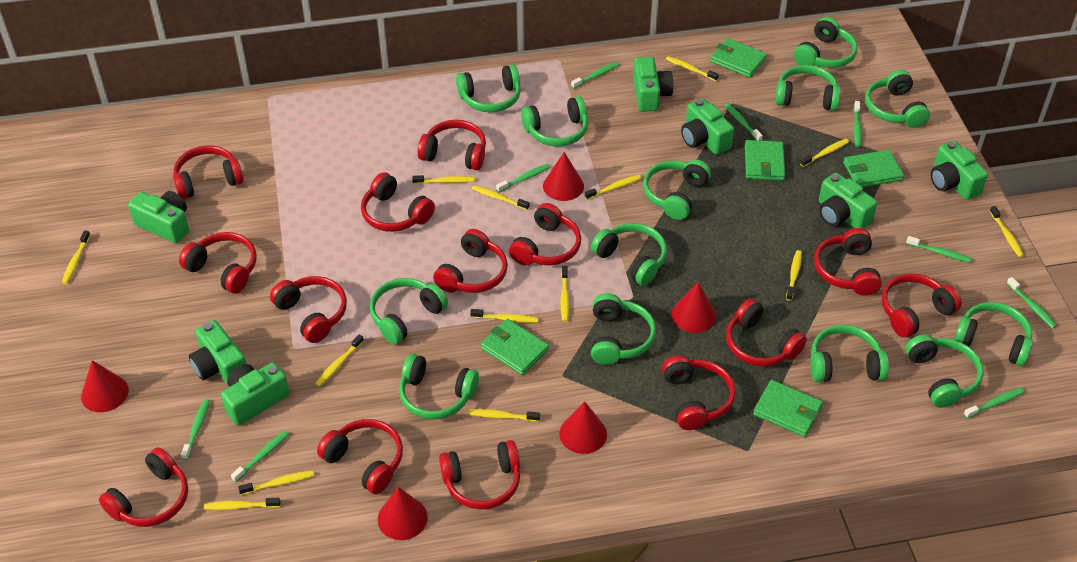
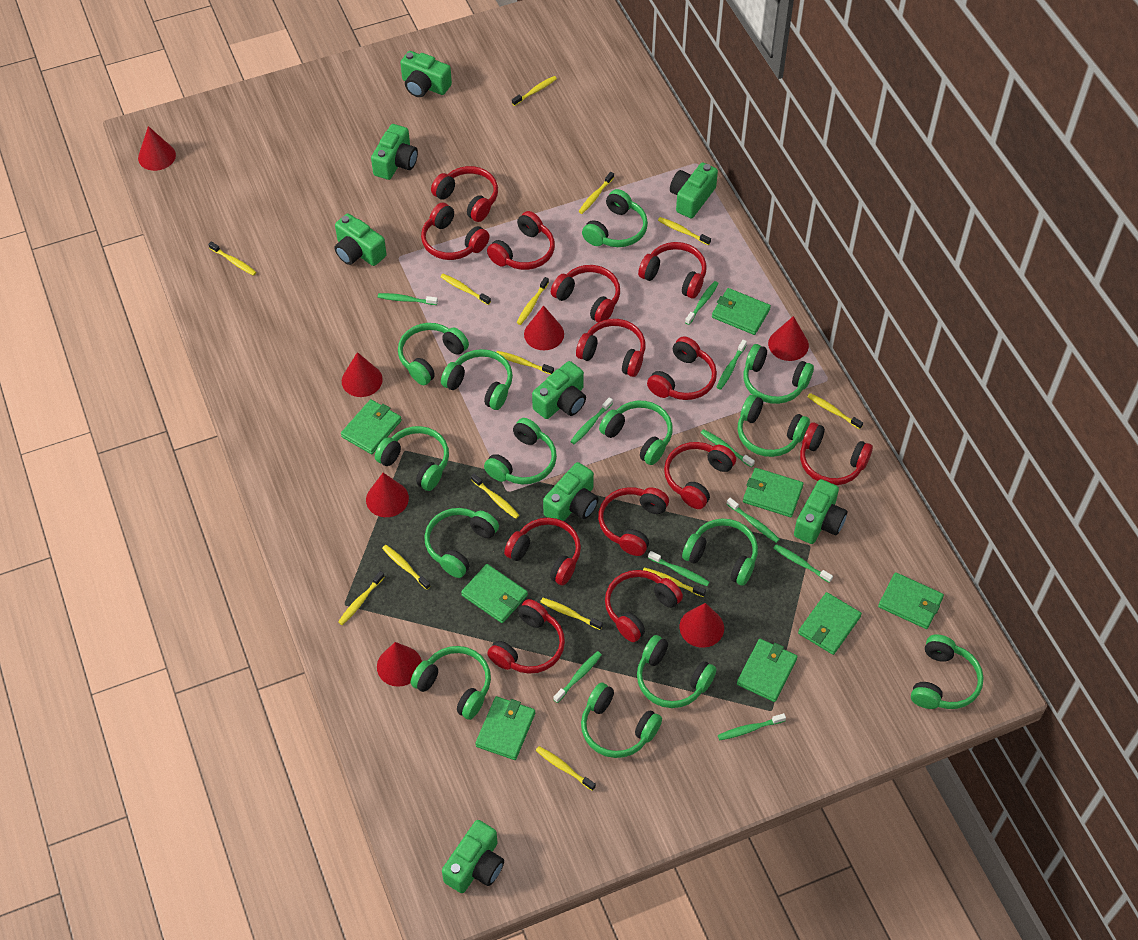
green camera: [128,191,189,243] [189,320,246,385] [221,362,290,426] [633,57,673,112] [681,98,734,155] [819,173,877,229] [931,141,988,200] = 7 -> [335,214,387,266] [371,124,418,180] [400,51,452,97] [442,820,504,893] [532,361,586,419] [543,462,599,521] [670,162,718,218] [794,479,847,544] = 8
green headphones: [369,278,448,345] [399,354,479,419] [456,64,521,112] [521,96,588,147] [591,223,667,286] [591,293,656,365] [643,159,711,220] [775,65,841,111] [794,17,858,68] [810,325,889,382] [865,70,930,128] [905,334,984,408] [954,302,1033,366] = 13 -> [375,426,449,491] [398,323,469,385] [411,646,491,720] [424,508,499,578] [441,349,513,410] [484,418,557,484] [581,682,662,758] [582,189,648,247] [599,401,673,465] [637,635,717,708] [682,519,758,586] [738,395,810,457] [744,344,814,404] [911,634,984,709] = 14
green toothbrush: [181,399,210,460] [231,431,289,482] [496,164,550,192] [571,62,619,89] [724,103,763,141] [854,101,862,147] [906,236,972,263] [964,388,1025,418] [1007,277,1057,328] = 9 -> [378,293,438,305] [553,651,602,703] [570,397,613,444] [648,551,710,586] [685,281,719,325] [701,429,755,467] [717,340,747,390] [718,713,786,740] [727,498,780,543] [773,544,833,583] = 10
green wallet: [481,319,549,375] [710,38,767,78] [745,140,785,180] [753,380,823,437] [843,150,904,187] = 5 -> [341,399,402,454] [461,564,528,623] [475,696,535,760] [712,288,771,335] [737,639,798,702] [743,468,804,517] [798,592,862,655] [878,572,944,629] = 8
red cone: [81,360,129,412] [378,487,428,540] [543,152,584,201] [559,401,607,454] [672,282,716,333] = 5 -> [138,126,176,171] [342,352,383,397] [366,473,409,517] [377,642,422,687] [524,305,564,350] [680,603,724,648] [768,316,809,361] = 7
red headphones: [99,447,188,527] [173,145,243,199] [179,232,257,294] [270,276,347,343] [317,419,403,494] [361,172,435,232] [417,120,486,170] [433,229,508,293] [439,440,520,510] [509,203,581,266] [662,355,736,430] [726,298,807,367] [814,228,882,296] [881,273,962,337] = 14 -> [421,203,490,260] [431,166,498,222] [487,211,555,270] [487,599,565,674] [504,518,581,585] [551,265,620,323] [576,319,645,377] [598,487,669,556] [605,570,683,642] [638,242,707,299] [647,336,717,400] [664,442,736,509] [800,423,873,485] = 13

